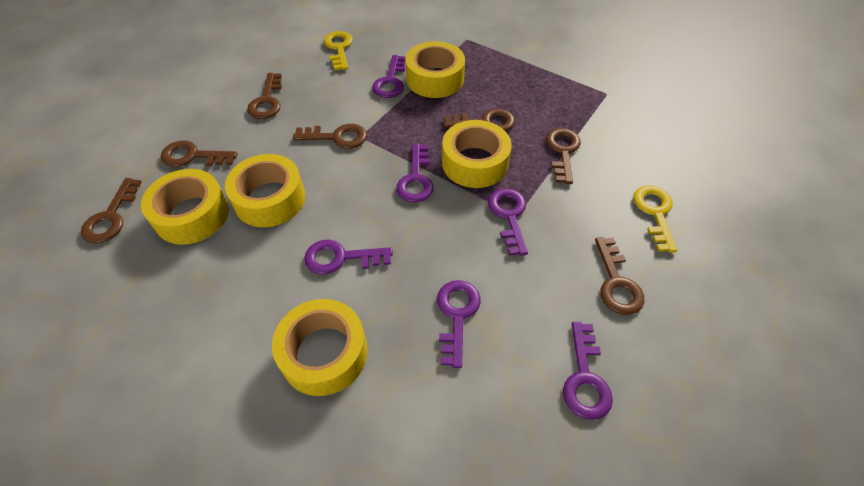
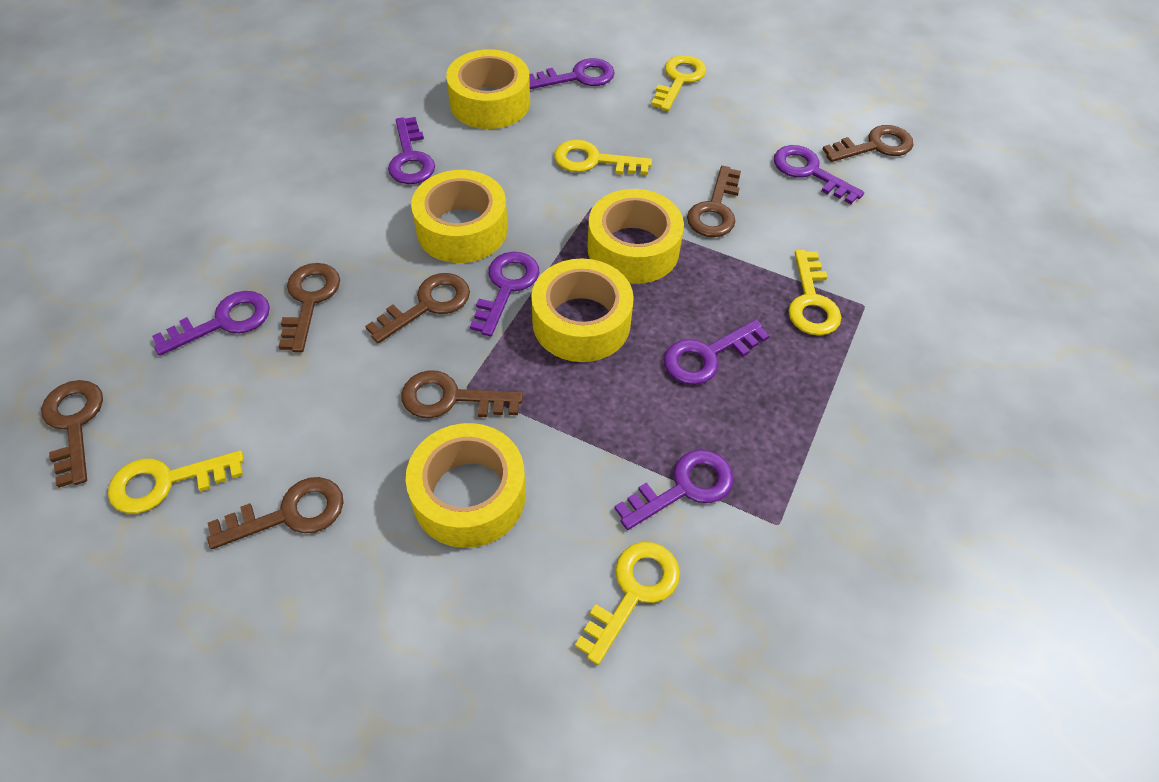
purple key: [304,240,393,275] [372,55,406,98] [396,144,433,203] [437,280,480,368] [488,188,528,256] [563,322,613,420] = 6 -> [152,291,270,356] [388,117,435,184] [470,252,539,336] [529,58,615,89] [614,450,734,530] [664,320,769,385] [774,145,864,204] = 7
yellow key: [324,31,353,70] [633,185,678,253] = 2 -> [108,451,244,513] [554,140,652,175] [575,542,680,665] [651,55,706,111] [788,250,842,336] = 5

